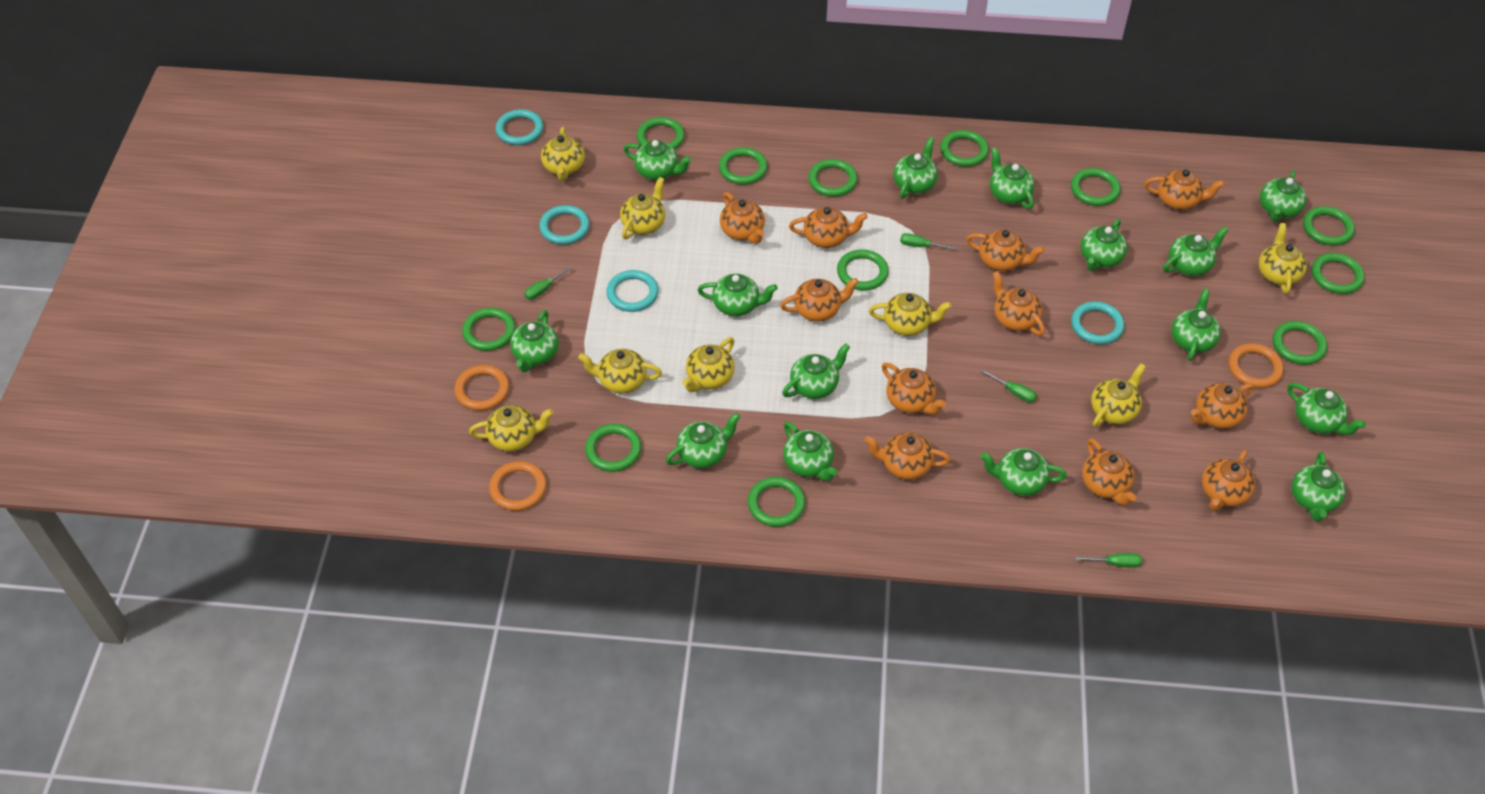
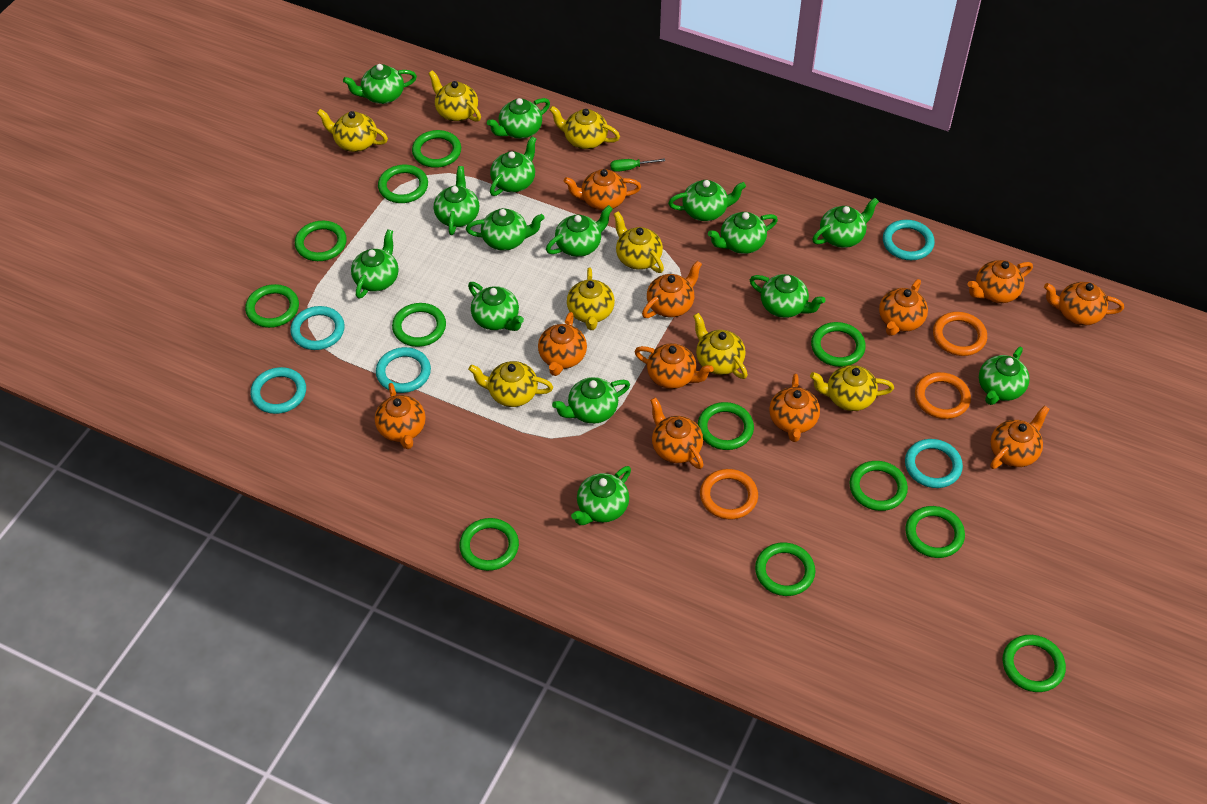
green screwdriver: [524,266,572,300] [900,233,957,250] [982,370,1037,403] [1075,553,1142,568] = 4 -> [610,158,665,172] = 1
turquoise ring: [495,109,544,145] [539,205,590,245] [606,270,659,312] [1071,301,1125,344] = 4 -> [250,367,306,414] [290,306,345,350] [376,347,431,393] [883,220,935,260] [905,439,963,488] = 5

